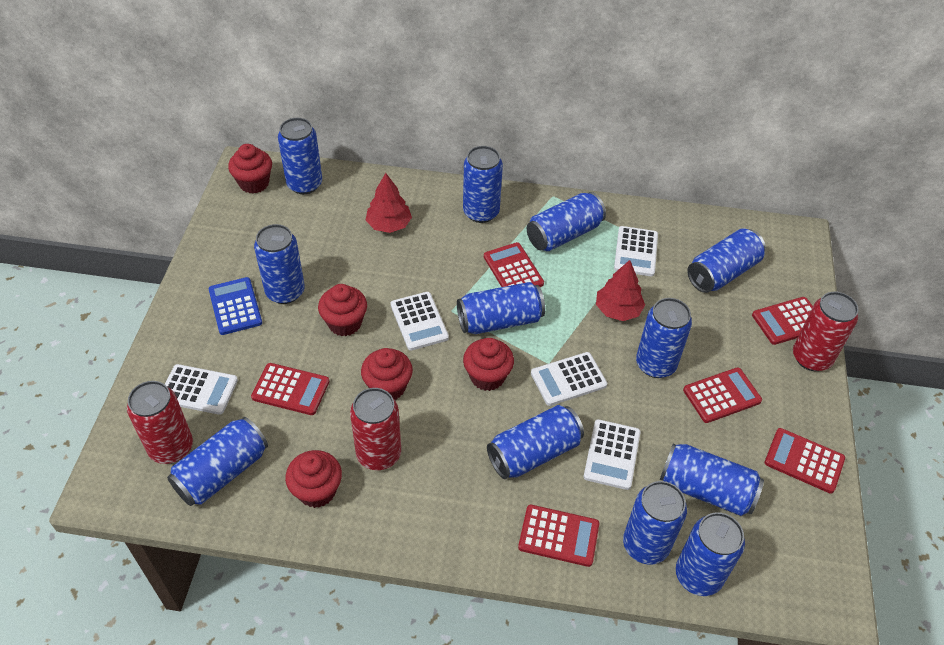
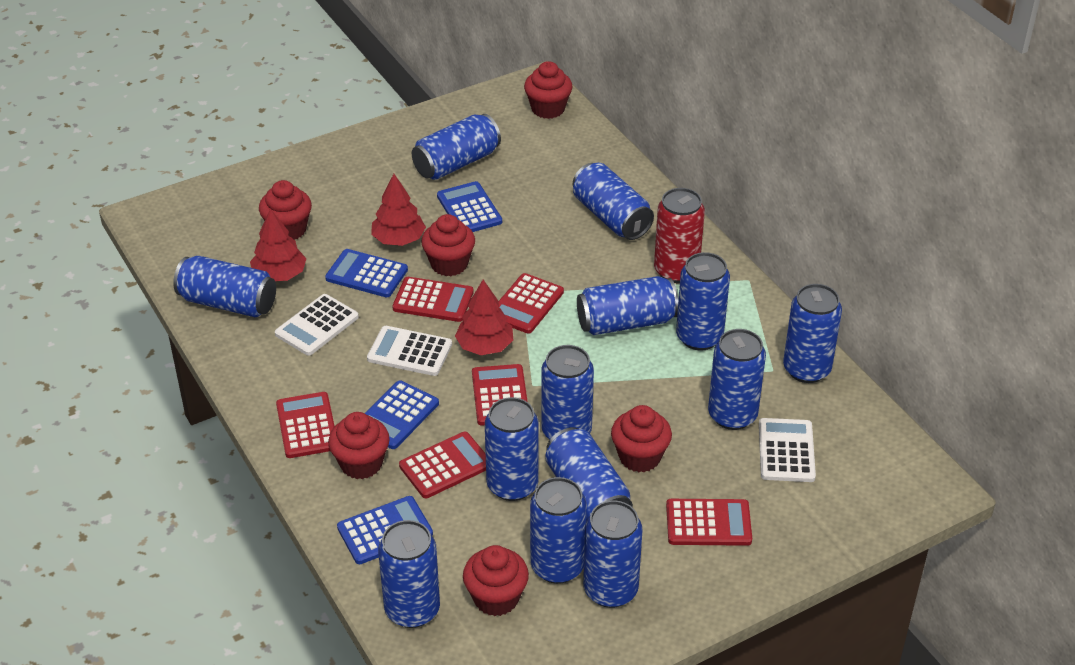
blue calculator: [208,277,262,335] = 1 -> [325,249,408,297] [337,496,433,564] [365,381,439,449] [437,181,502,232] = 4
blue can: [167,417,268,506] [254,224,305,304] [278,118,322,194] [457,282,545,334] [463,146,503,223] [487,405,584,479] [527,192,606,251] [623,481,687,565] [636,298,692,378] [660,443,764,516] [676,512,745,596] [687,228,766,293] = 12 -> [173,256,276,317] [378,520,440,628] [412,114,501,180] [485,397,539,501] [530,477,587,584] [541,345,594,440] [545,427,633,521] [573,163,654,240] [577,276,679,335] [583,500,643,608] [676,252,730,351] [708,329,766,430] [783,284,842,383] = 13
red can: [127,381,193,464] [350,388,401,470] [793,292,859,371] = 3 -> [654,188,705,283] = 1
red cupcake: [228,144,272,194] [285,450,342,508] [318,284,367,336] [361,348,413,400] [463,338,514,391] = 5 -> [259,180,312,240] [328,412,390,479] [421,214,475,276] [463,545,529,616] [524,61,573,119] [611,405,672,472] = 6
red tree: [366,173,412,233] [596,260,645,321] = 2 -> [250,209,307,281] [371,174,426,246] [455,280,513,355] = 3
white calculator: [165,364,238,415] [391,292,449,351] [531,352,607,406] [584,419,641,490] [614,226,658,276] = 5 -> [275,294,359,356] [367,326,452,376] [759,418,816,482] = 3

